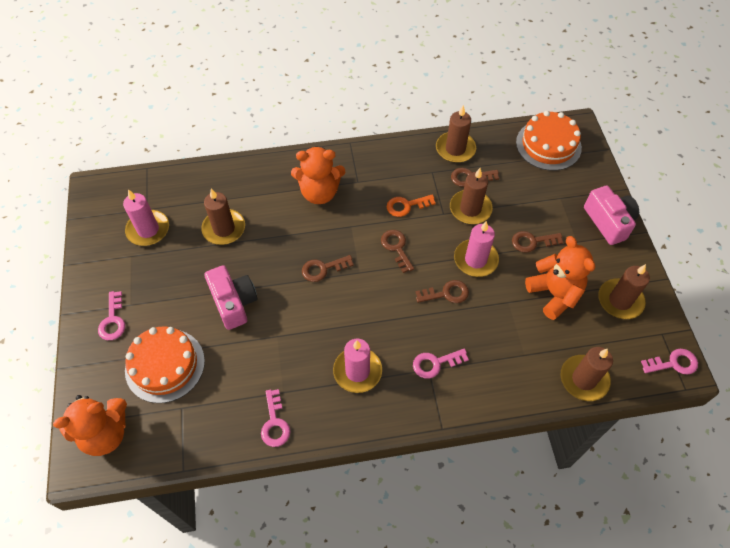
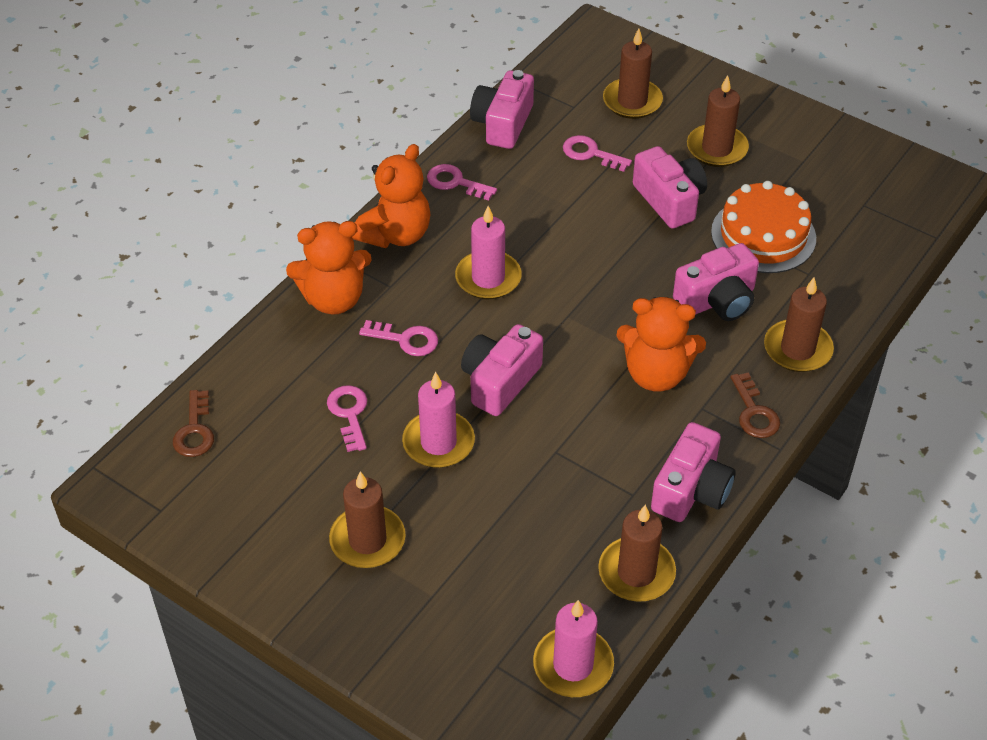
brown key: [302,255,354,282] [381,230,414,273] [416,280,469,303] [451,168,499,187] [512,231,563,253] = 5 -> [173,390,214,457] [731,372,780,438] = 2
orange cake: [125,326,205,403] [516,111,582,171] = 2 -> [711,181,816,273] = 1
orange key: [387,194,436,217] = 1 -> none = 0
pink camera: [204,265,258,330] [584,186,639,245] = 2 -> [461,324,543,416] [470,70,534,149] [633,146,707,229] [651,422,736,522] [673,243,759,321] = 5

